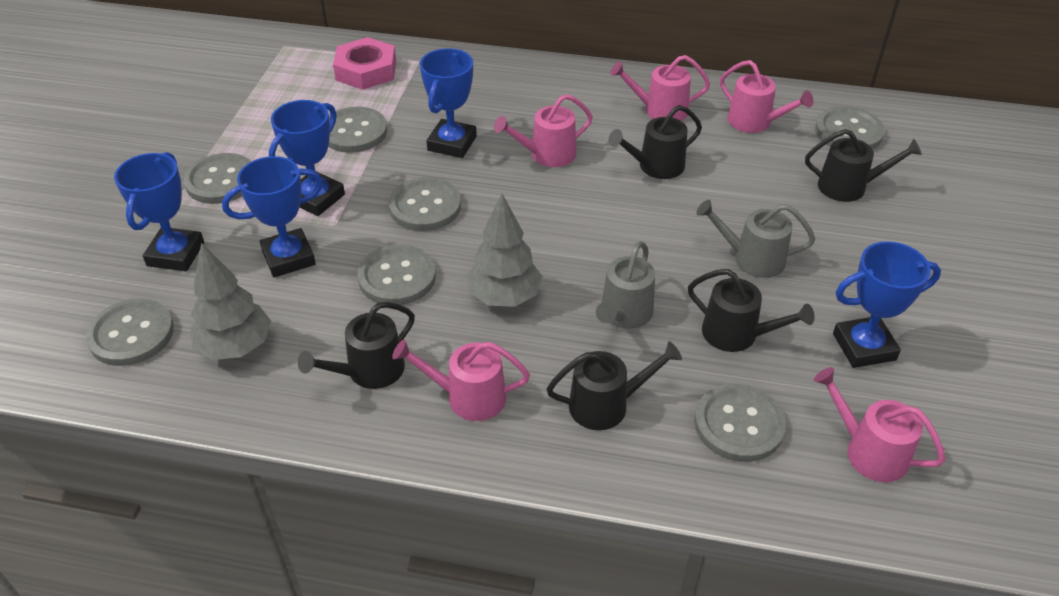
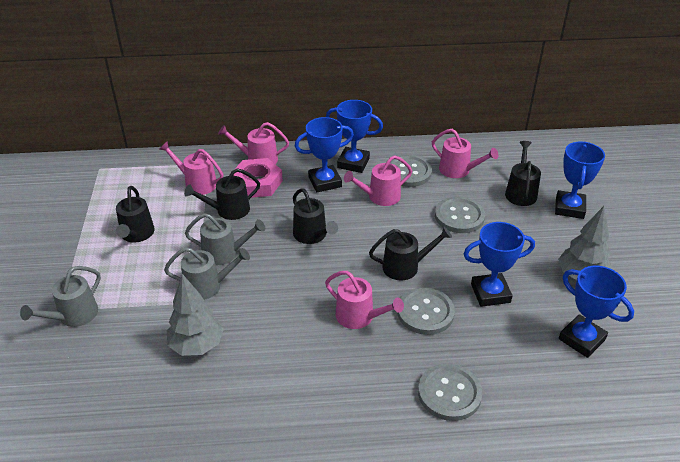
grey button: [86,299,174,366] [183,153,252,204] [328,107,387,153] [357,244,436,305] [388,177,461,231] [694,384,786,462] [815,106,885,149] = 7 -> [390,155,432,187] [397,287,455,335] [418,364,483,421] [435,196,485,233] = 4
grey watering can: [596,241,655,329] [696,200,815,278] = 2 -> [20,266,101,327] [164,247,250,300] [185,213,265,265] = 3

